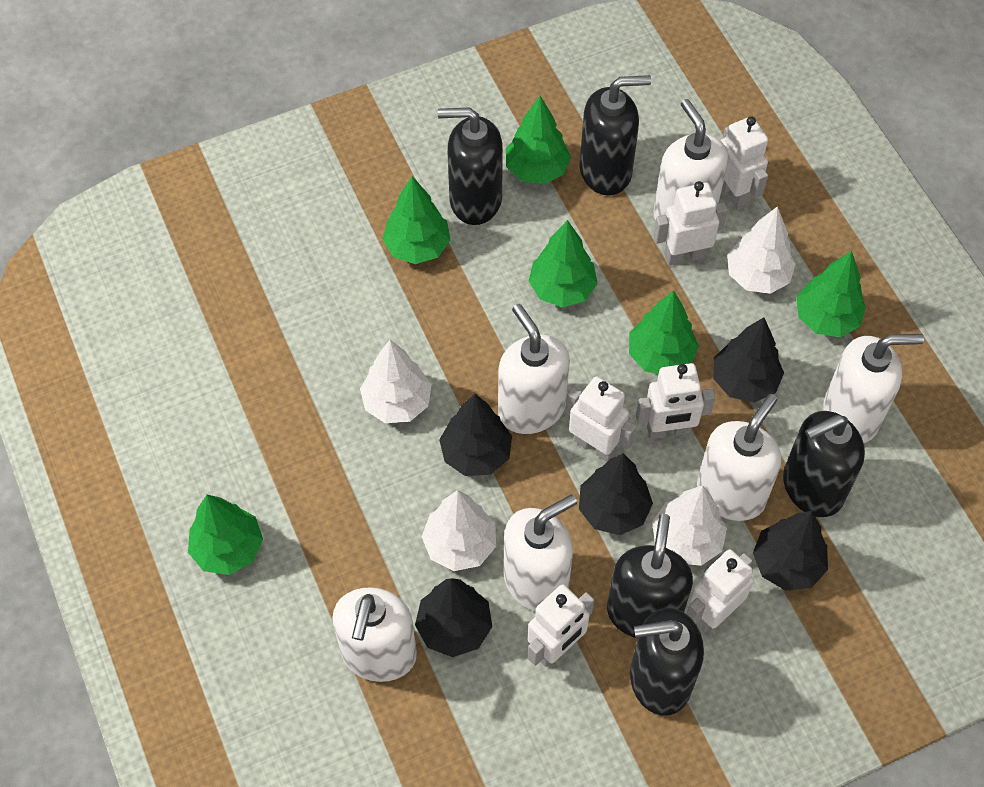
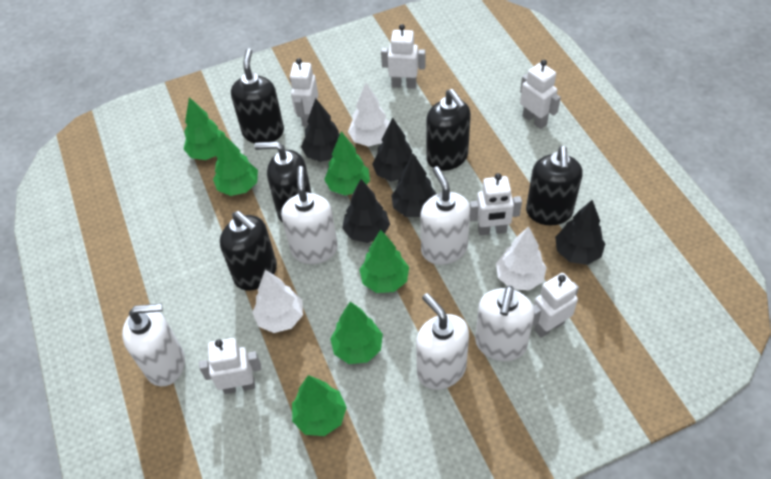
white soap dispenser: [332,587,417,682] [498,304,570,434] [503,494,577,611] [654,99,728,220] [697,394,781,521] [823,334,924,443] = 6 -> [122,303,185,386] [281,166,338,264] [416,293,469,390] [420,166,470,265] [475,286,534,361] = 5
white tree: [360,340,432,423] [422,490,496,571] [652,485,727,566] [727,206,796,294] = 4 -> [252,270,303,333] [348,83,390,146] [496,226,547,291] = 3

